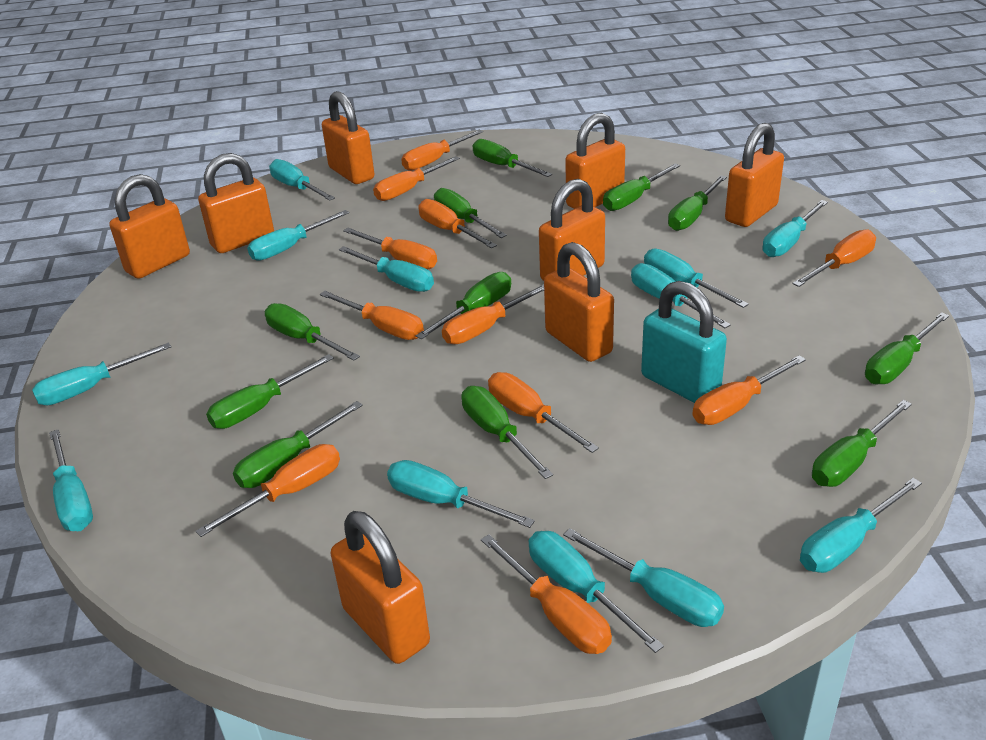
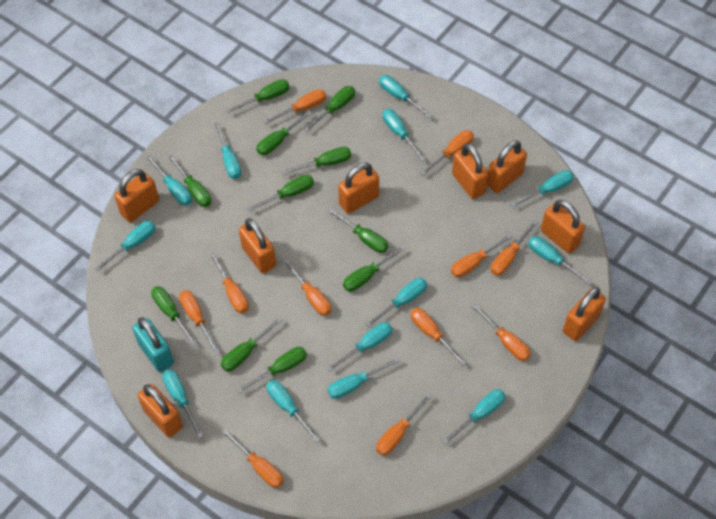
turquoise screwdriver: [32,343,171,405] [49,429,93,531] [247,210,349,261] [269,159,335,201] [339,246,434,292] [387,460,535,528] [529,531,664,653] [563,528,724,627] [631,263,731,328] [644,249,749,308] [762,200,828,257] [800,478,922,573] = 12 -> [94,221,156,272] [146,155,192,206] [162,369,203,438] [214,122,241,179] [266,380,320,443] [327,322,392,371] [327,357,400,399] [366,278,427,327] [379,75,432,118] [382,109,425,161] [443,389,505,444] [511,170,574,207] [528,236,592,285] = 13

